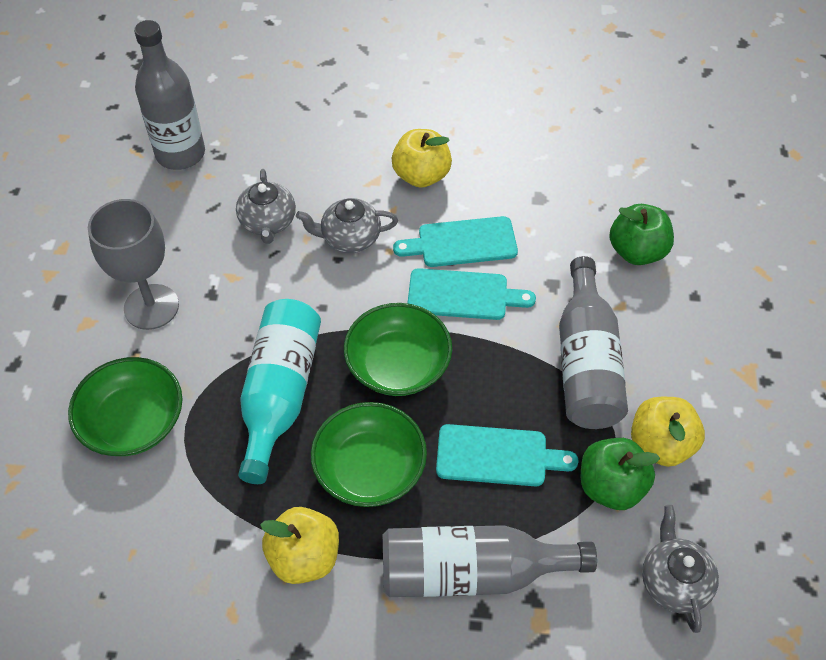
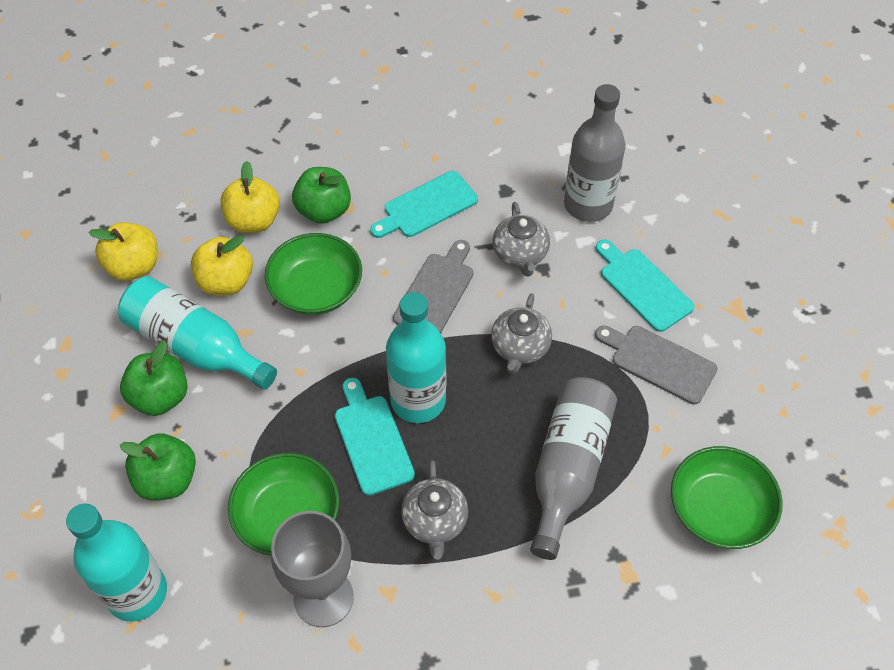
green apple: [581,438,660,510] [609,204,674,265] = 2 -> [120,341,188,416] [120,433,196,501] [292,167,351,224] = 3
grey bottle: [134,20,205,170] [383,525,597,597] [559,256,628,429] = 3 -> [530,377,617,560] [564,84,625,222] = 2
grey cutting board: none = 0 -> [393,240,473,334] [595,325,718,404] = 2
turquoise bottle: [238,299,321,484] = 1 -> [66,504,167,622] [118,276,277,390] [386,292,446,423] = 3

